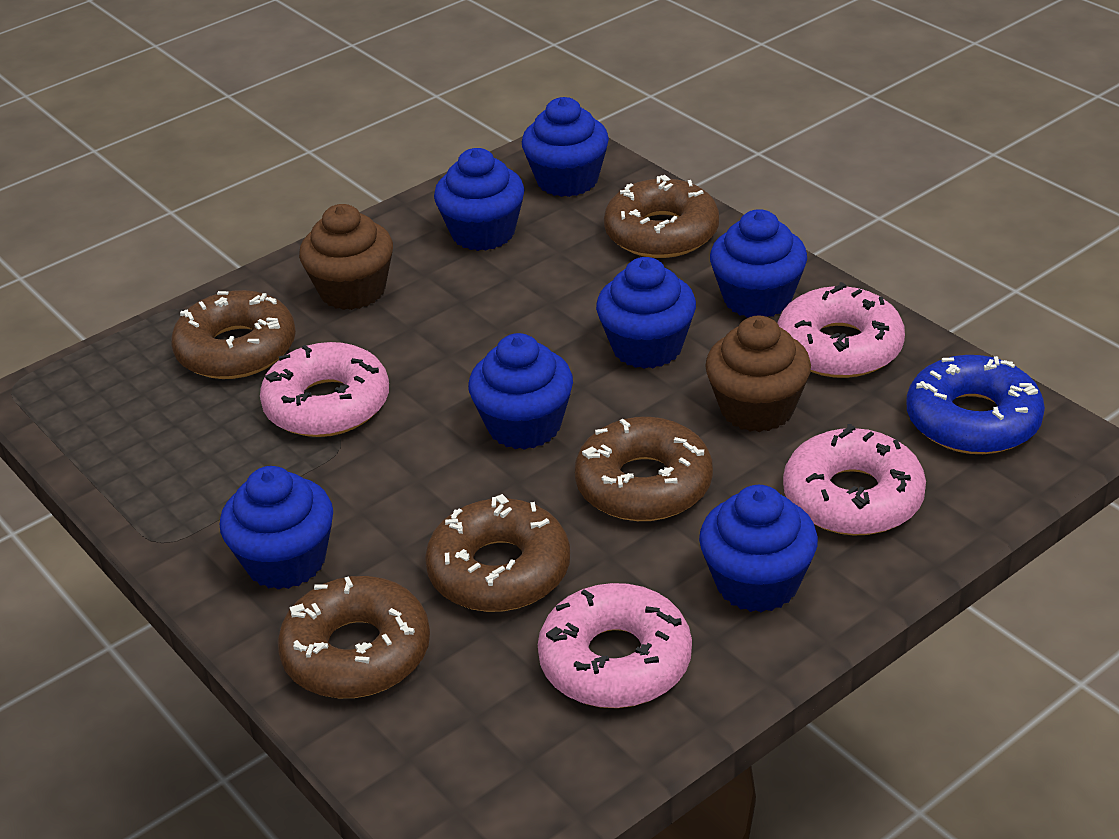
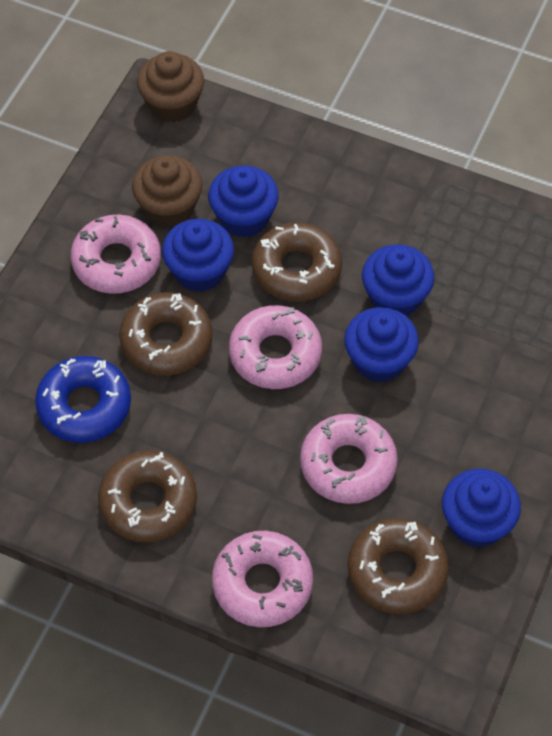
blue cupcake: [220,466,333,590] [434,148,524,251] [469,333,573,450] [522,97,609,197] [596,257,696,369] [699,485,818,612] [710,209,807,318] = 7 -> [162,219,234,292] [208,166,279,238] [344,307,419,383] [362,244,435,315] [442,469,521,548] = 5
brown donut: [171,290,296,379] [278,576,430,698] [425,494,570,612] [575,417,713,521] [604,175,719,258] = 5 -> [98,450,197,543] [119,292,213,376] [252,222,342,302] [348,518,449,614] = 4

